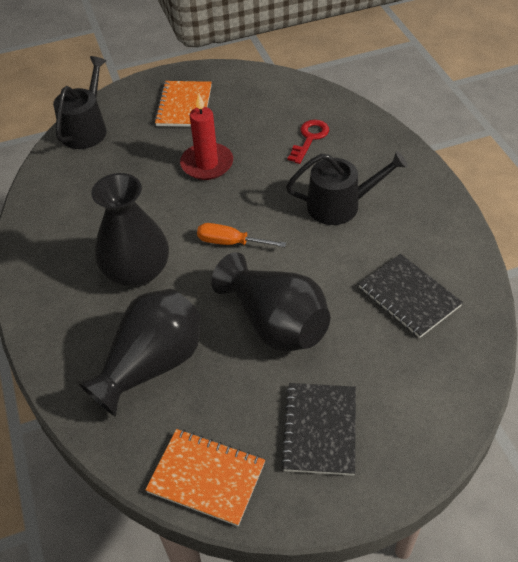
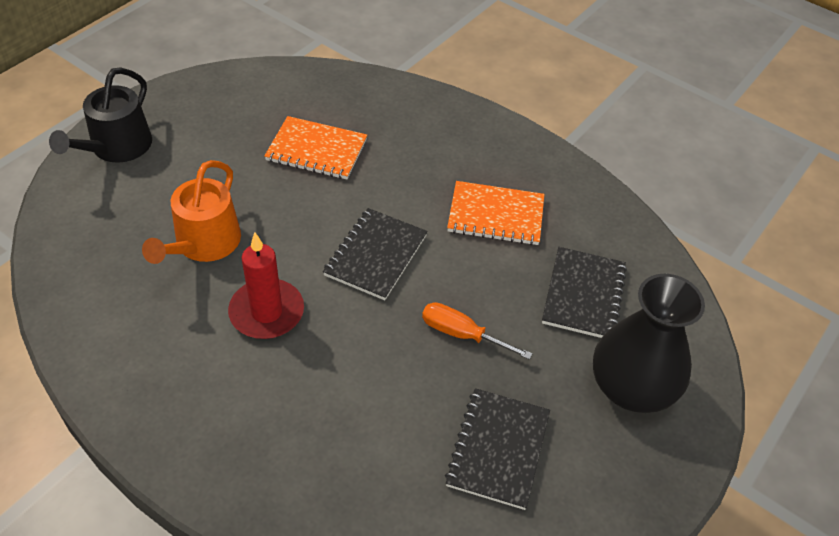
black notebook: [281,383,356,476] [359,254,463,338] = 2 -> [323,208,428,300] [445,388,550,510] [542,247,627,338] = 3
black vase: [77,289,201,417] [91,173,169,287] [211,252,330,351] = 3 -> [593,274,705,413] = 1
black watering can: [53,56,107,149] [286,151,408,225] = 2 -> [49,67,152,163] = 1
orange watering can: none = 0 -> [142,160,241,264] = 1
red key: [287,120,329,164] = 1 -> none = 0

